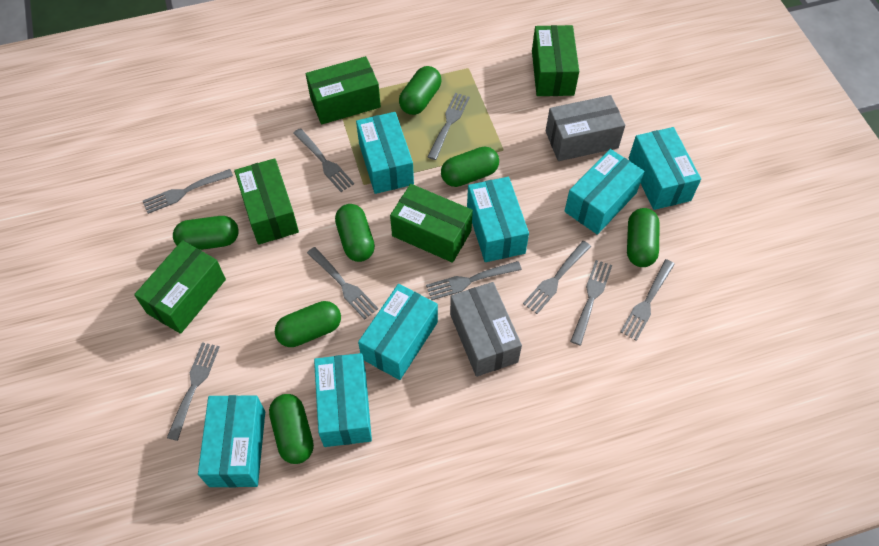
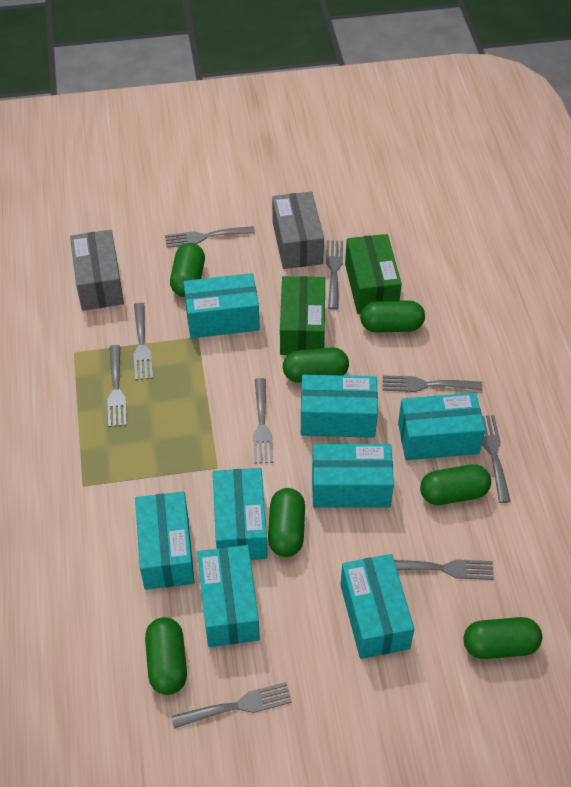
green box: [134,240,226,334] [234,158,299,245] [306,56,381,125] [390,184,473,263] [532,25,579,96] = 5 -> [280,276,325,355] [345,234,402,314] = 2
turquoise box: [198,395,265,487] [314,353,372,447] [356,112,414,194] [358,284,438,380] [467,177,529,262] [564,149,644,235] [629,127,701,210] = 7 -> [135,492,195,590] [183,273,260,338] [197,545,260,647] [213,468,267,560] [301,375,378,438] [312,444,394,508] [340,554,414,659] [398,393,485,460] = 8

